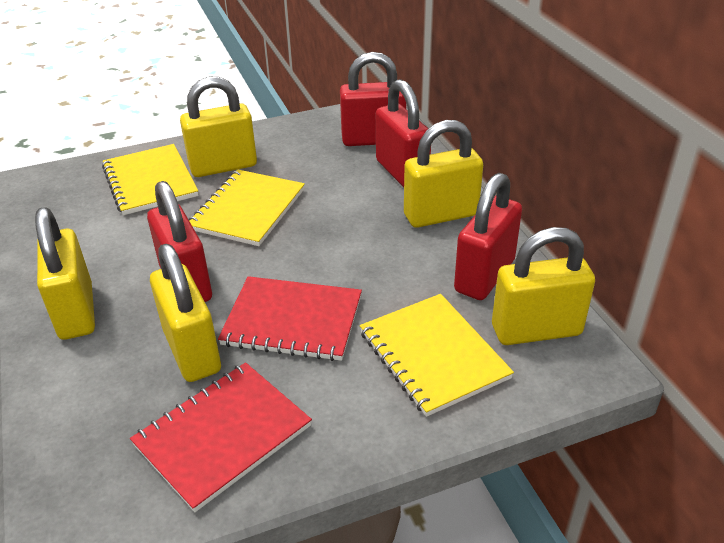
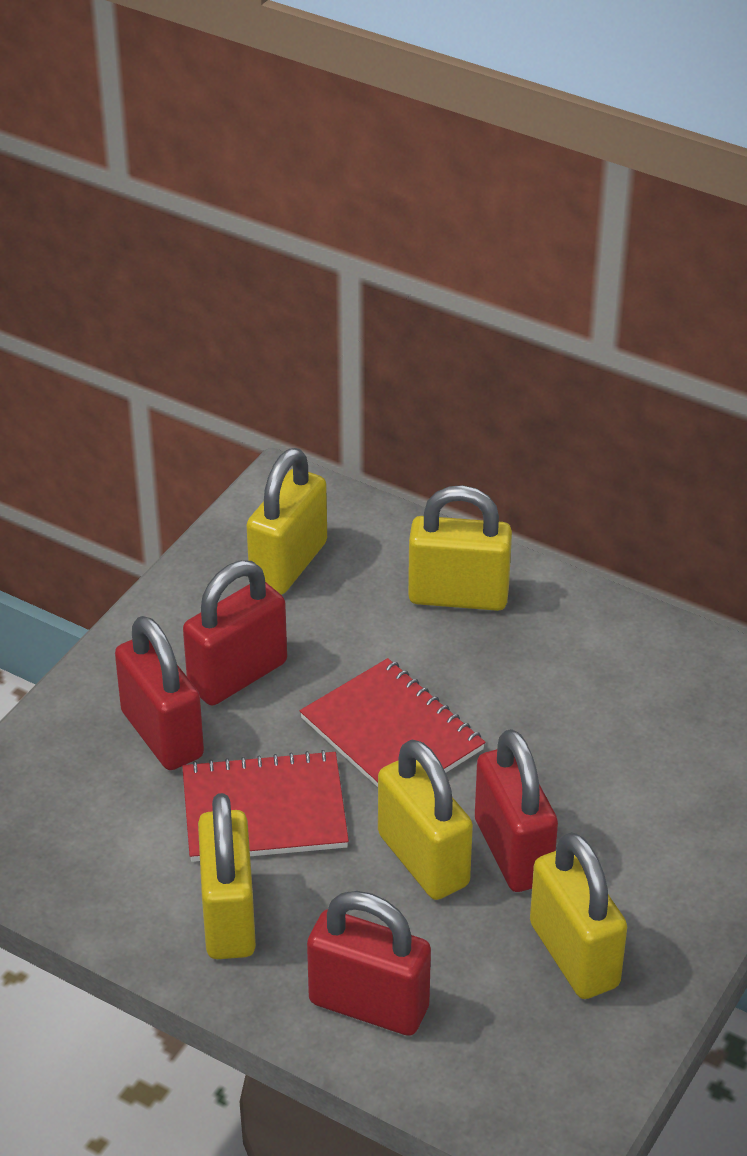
yellow notebook: [102,144,199,215] [189,169,305,246] [360,294,514,417] = 3 -> none = 0

